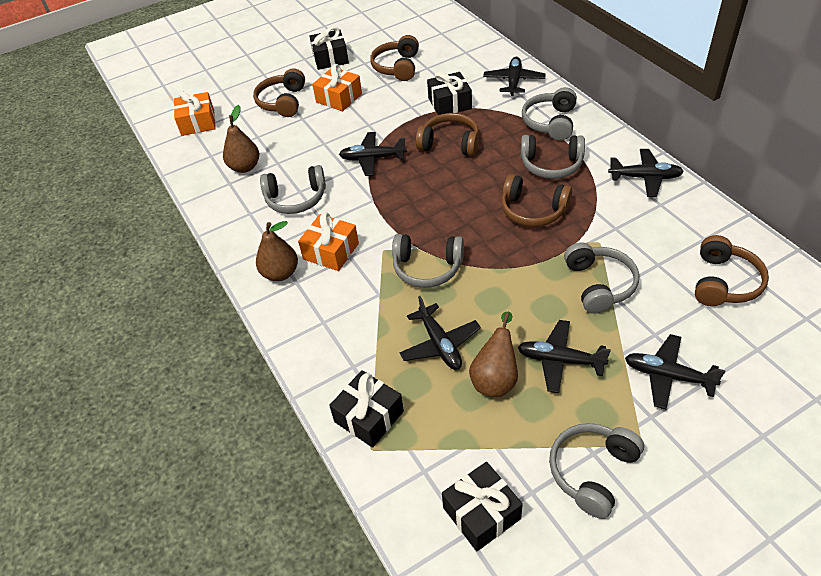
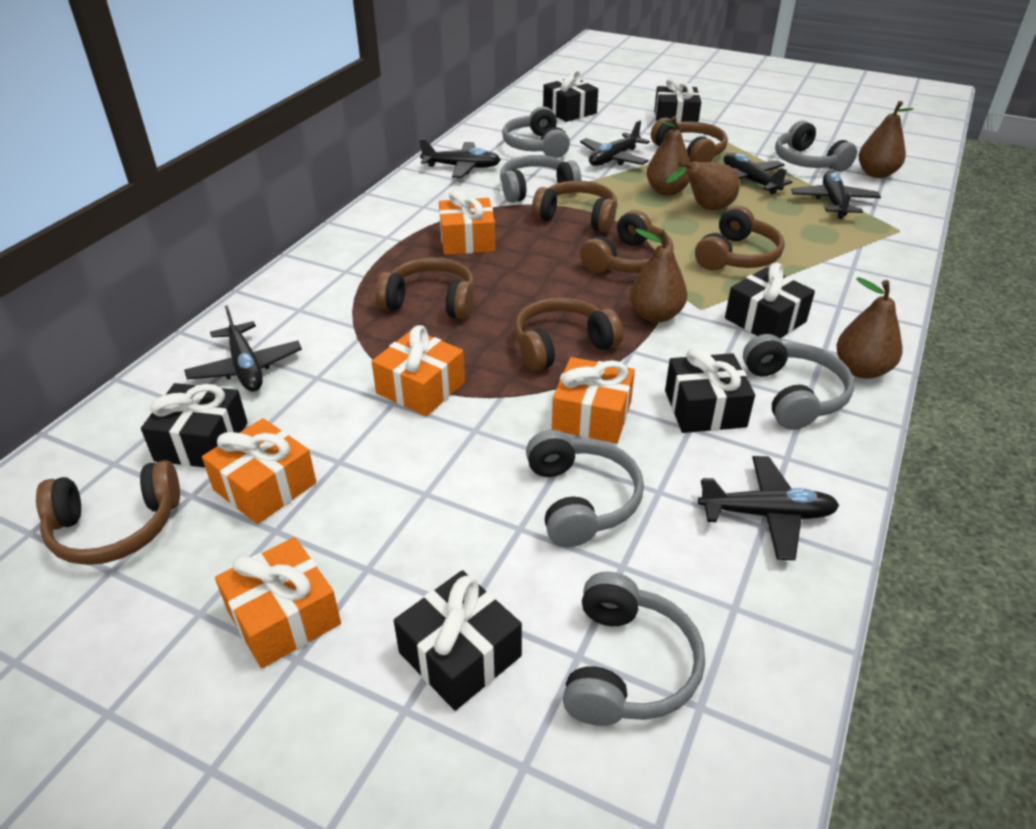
black gift: [310,26,349,70] [329,370,404,448] [427,71,472,115] [442,462,523,551] = 4 -> [141,383,248,467] [394,570,522,711] [543,70,598,122] [654,77,701,123] [665,348,755,433] [725,263,815,339] = 6
brown headphones: [253,68,305,117] [370,35,419,81] [416,113,479,156] [501,174,572,227] [695,235,769,306] = 5 -> [36,460,180,565] [376,257,475,320] [514,297,623,371] [532,181,617,233] [580,210,673,273] [651,118,728,162] [695,206,784,271] = 7
brown pear: [223,105,260,173] [256,221,298,281] [469,312,518,397] = 3 -> [630,229,687,323] [647,116,691,196] [666,162,740,210] [836,277,903,379] [859,101,914,178] = 5
orange gift: [174,91,216,136] [298,212,359,271] [312,64,362,111] = 3 -> [202,418,316,524] [215,537,341,668] [372,325,465,416] [439,190,495,255] [552,357,635,444] = 5

